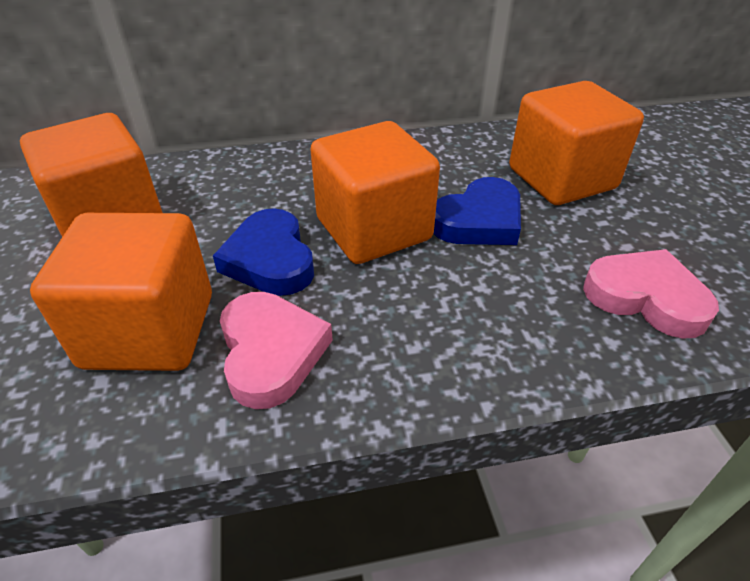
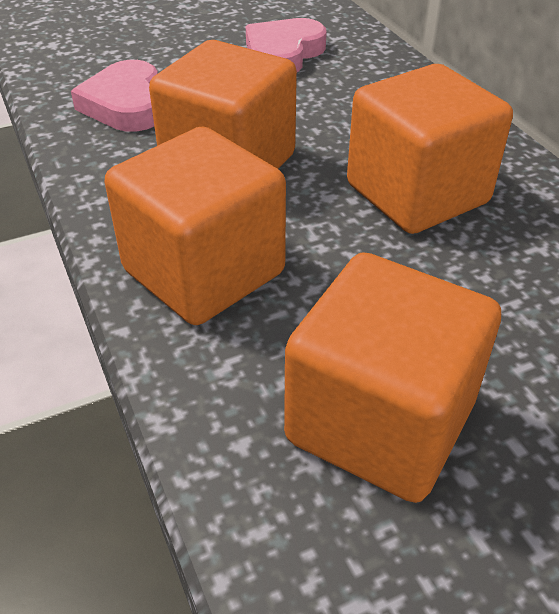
blue heart: [213,208,314,296] [433,177,521,245] = 2 -> none = 0

